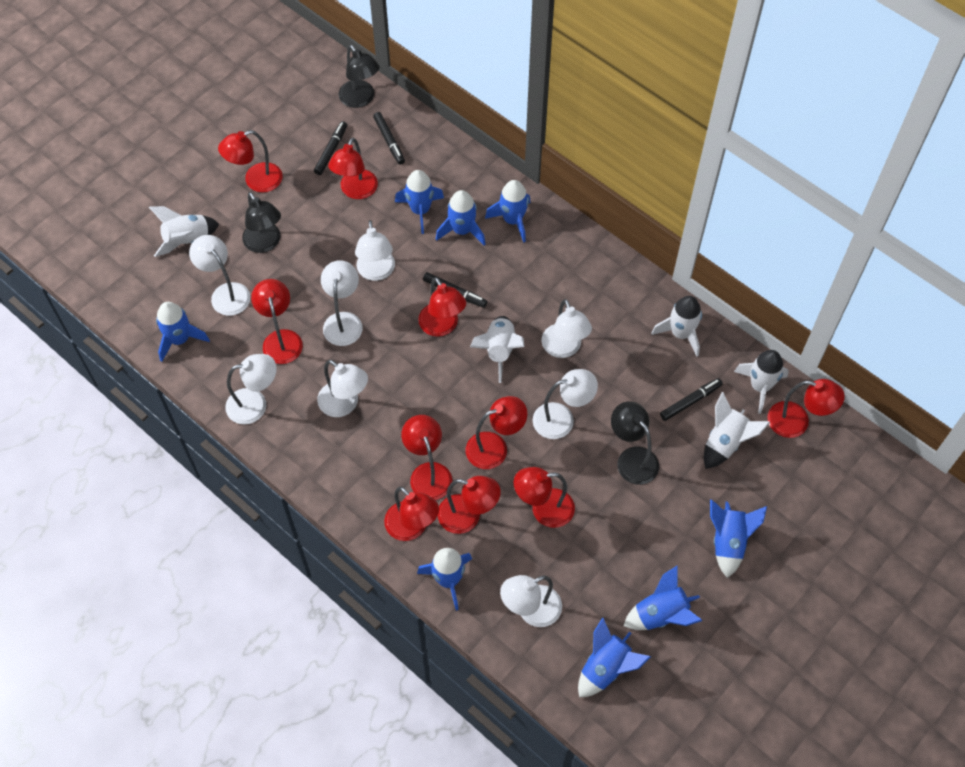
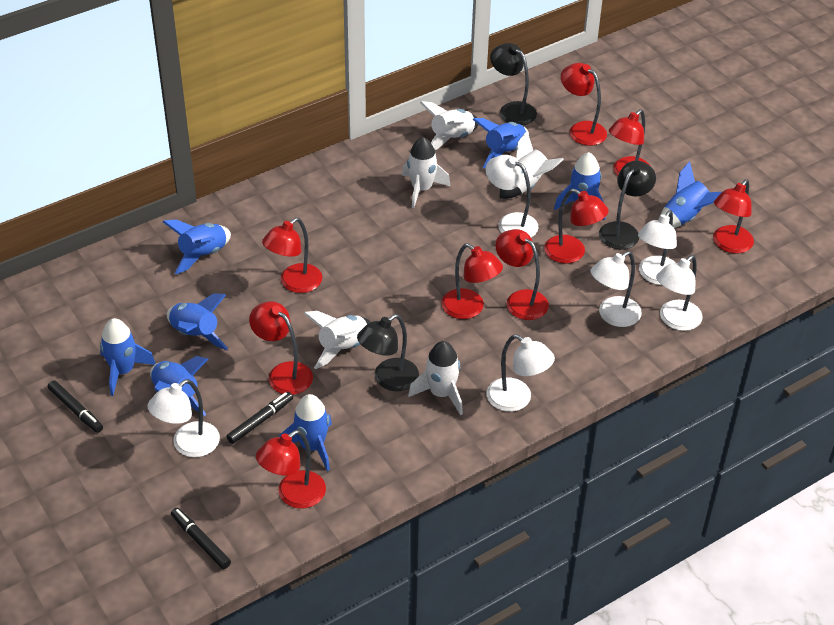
black marker: [314,121,347,175] [373,112,405,165] [423,272,487,308] [660,378,723,421] = 4 -> [48,380,103,433] [171,508,231,569] [226,392,293,444] = 3
red lamp: [218,130,283,193] [251,279,303,364] [328,137,378,199] [384,487,439,541] [401,415,452,500] [418,277,466,337] [438,476,501,534] [466,396,527,469] [514,467,575,528] [767,379,845,438] = 10 -> [249,301,313,395] [256,430,326,509] [262,218,322,293] [441,243,503,319] [495,229,549,320] [544,189,609,263] [561,63,607,146] [609,109,650,176] [713,179,754,253] = 9
white lamp: [189,235,251,316] [225,354,277,425] [317,360,368,417] [321,260,363,346] [355,220,395,281] [500,575,562,627] [533,369,598,439] [541,299,592,358] = 8 -> [147,379,220,457] [485,155,539,238] [486,334,555,412] [590,251,642,327] [638,210,677,285] [656,255,702,331] = 6

